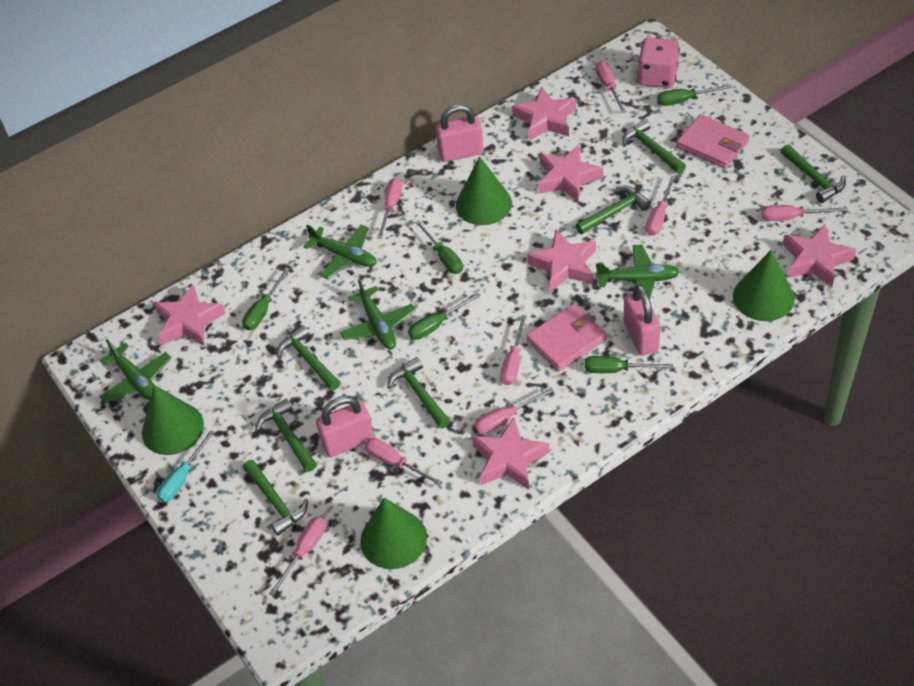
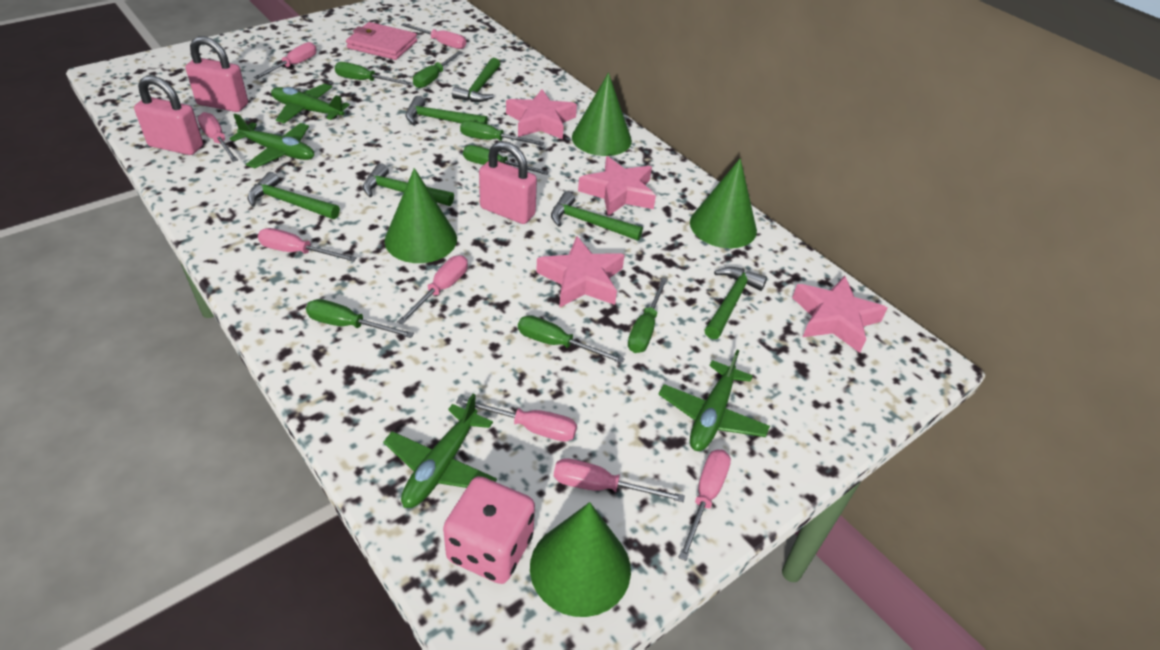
green hammer: [243,459,308,536] [255,399,317,472] [277,325,341,391] [387,357,450,428] [575,186,651,234] [622,119,686,174] [781,144,846,203] = 7 -> [247,172,340,219] [363,163,454,206] [406,96,488,124] [452,58,500,102] [551,192,643,241] [705,267,767,339] = 6
green screwdriver: [242,268,290,330] [408,292,481,340] [415,220,463,274] [585,356,673,373] [657,84,732,106] = 5 -> [306,299,414,338] [335,62,411,85] [413,51,463,88] [460,120,544,146] [463,145,549,175] [518,315,624,364] [628,278,668,353] = 7
pink star: [154,284,226,346] [472,417,549,489] [512,86,576,141] [527,230,596,292] [538,145,603,202] [783,224,856,287] = 6 -> [506,89,577,139] [536,236,624,308] [578,156,656,216] [792,276,888,353] = 4
pink wallet: [526,304,607,371] [676,114,750,169] = 2 -> [346,22,417,60] = 1
turquoise screwdriver: [156,430,215,502] = 1 -> none = 0

